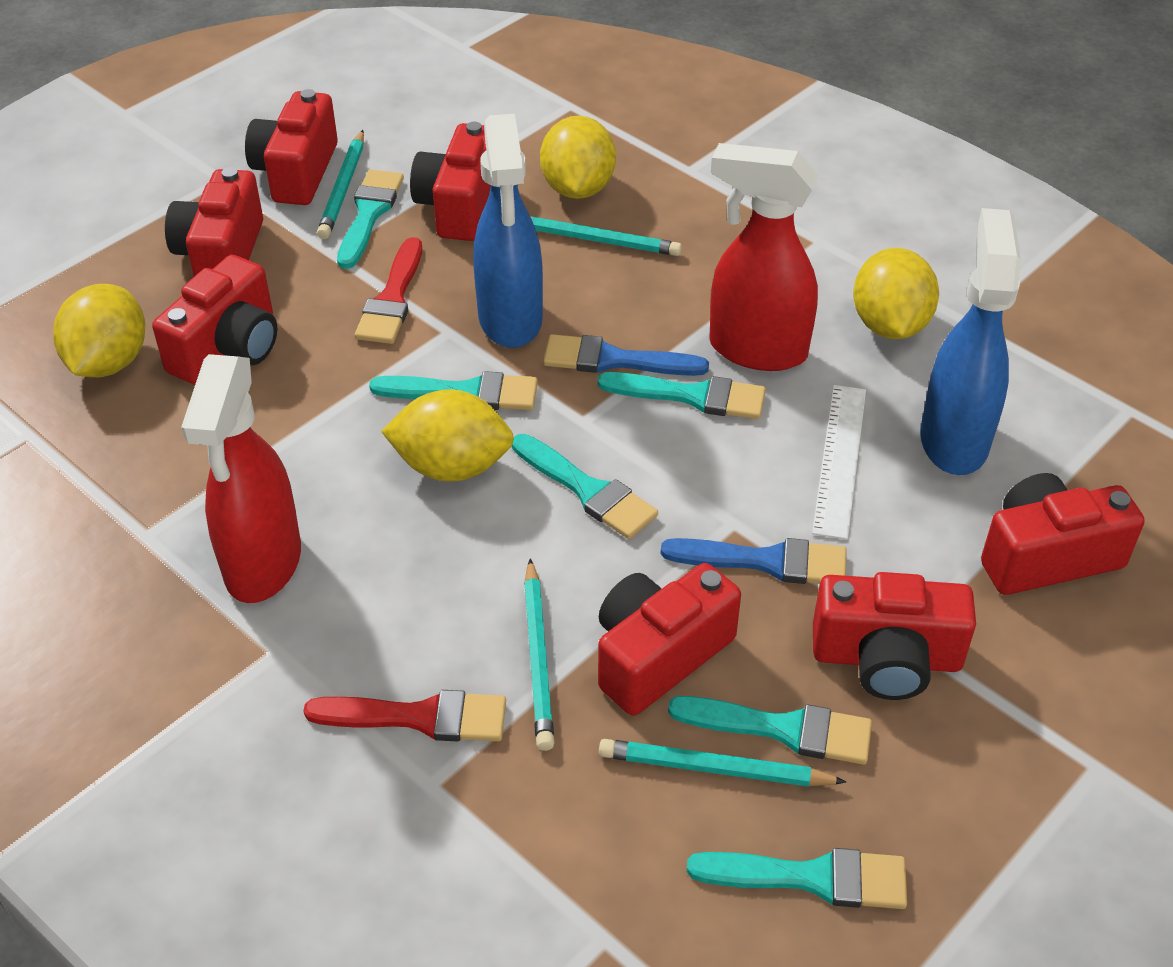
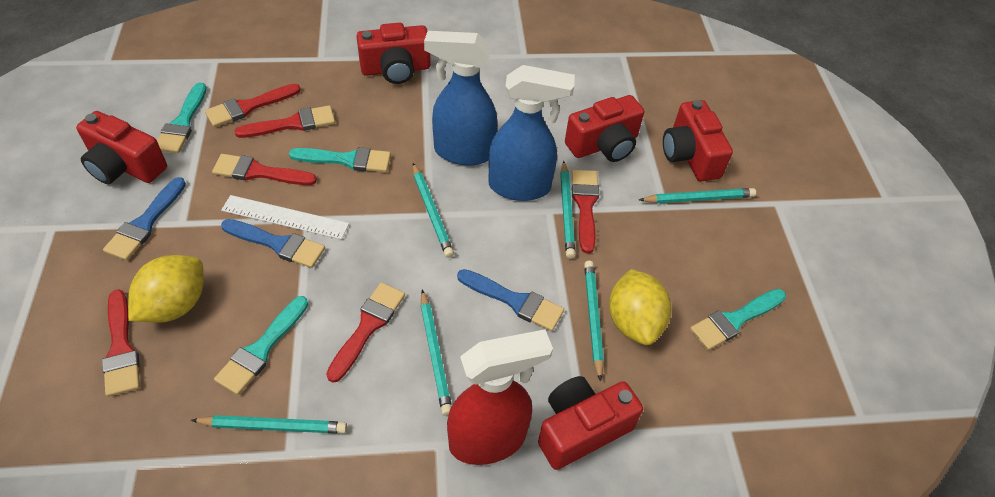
blue brush: [543,334,709,376] [661,538,847,584] = 2 -> [103,177,186,261] [221,219,325,268] [457,269,564,331] = 3
red brush: [303,690,506,741] [355,237,422,344] = 2 -> [102,289,140,397] [205,84,301,127] [212,154,317,185] [234,105,335,138] [326,282,405,383] [572,170,599,253] = 6
red camera: [152,255,277,385] [165,167,263,276] [245,89,338,205] [410,122,491,241] [598,563,741,716] [813,572,976,700] [981,473,1145,595] = 7 -> [76,111,167,184] [357,23,431,84] [538,376,643,470] [565,95,644,162] [663,100,733,181] = 5
red spray bottle: [181,354,301,603] [709,143,818,371] = 2 -> [447,329,553,465] = 1
turquoise brush: [337,169,404,269] [369,371,538,410] [512,434,658,539] [597,372,766,419] [668,696,872,765] [687,848,907,909] = 6 -> [157,83,207,153] [214,296,308,395] [289,147,391,172] [690,289,786,350] = 4
turquoise pencil: [317,130,364,239] [524,558,554,751] [531,216,682,256] [599,739,846,787] = 4 -> [191,415,347,434] [413,163,454,258] [421,289,452,416] [560,161,575,259] [584,261,604,382] [639,188,756,204] = 6
yellow lemon: [53,284,145,377] [381,389,514,482] [540,116,616,199] [853,248,939,339] = 4 -> [128,255,204,323] [609,269,671,345] = 2

